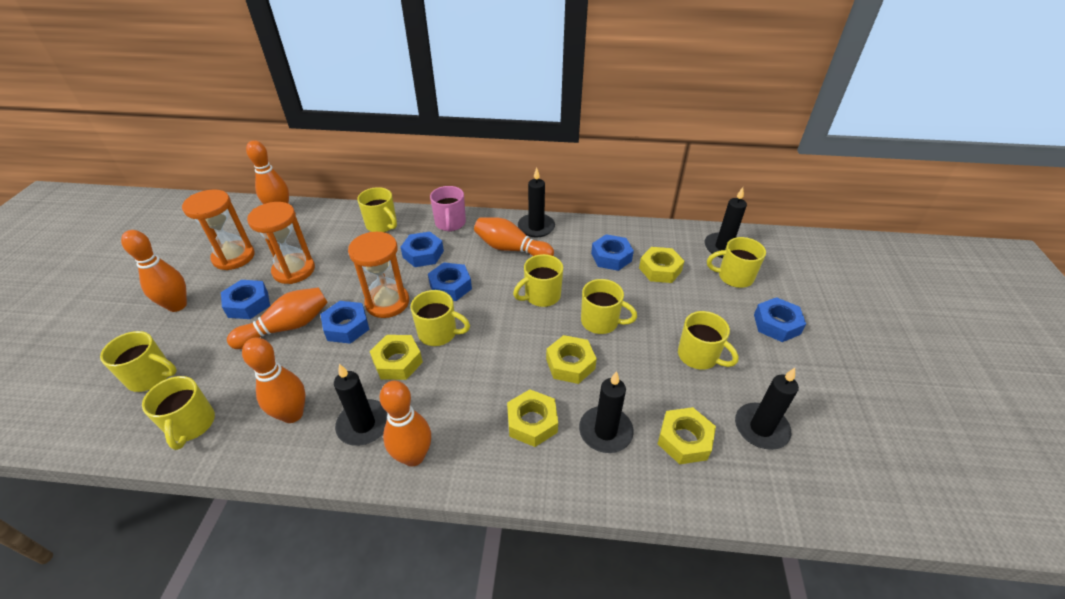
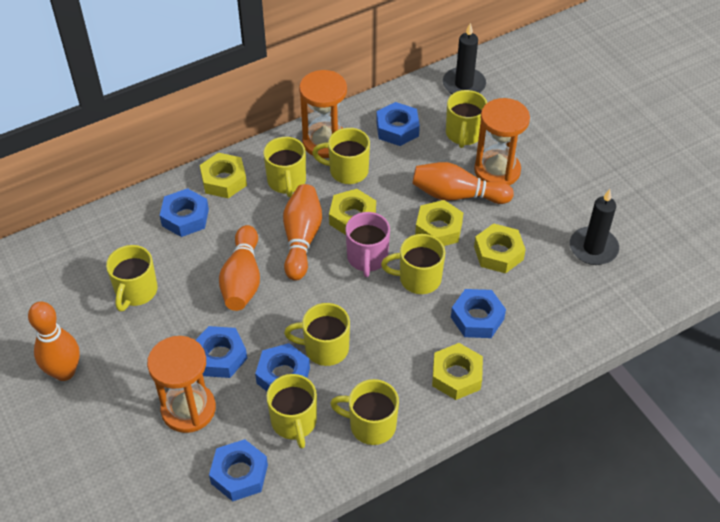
black candle: [334,364,388,446] [518,168,555,238] [579,371,634,453] [704,187,747,258] [735,368,799,450] = 5 -> [443,23,486,94] [570,189,619,265] = 2
orange bowling pin: [121,230,187,312] [227,287,328,349] [242,337,306,423] [246,140,289,204] [379,380,431,466] [474,217,554,256] = 6 -> [28,302,80,381] [219,225,260,311] [283,184,322,281] [412,162,514,204] = 4

